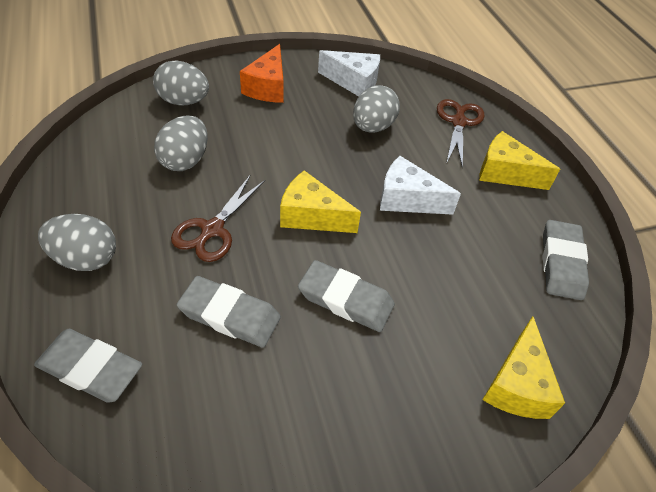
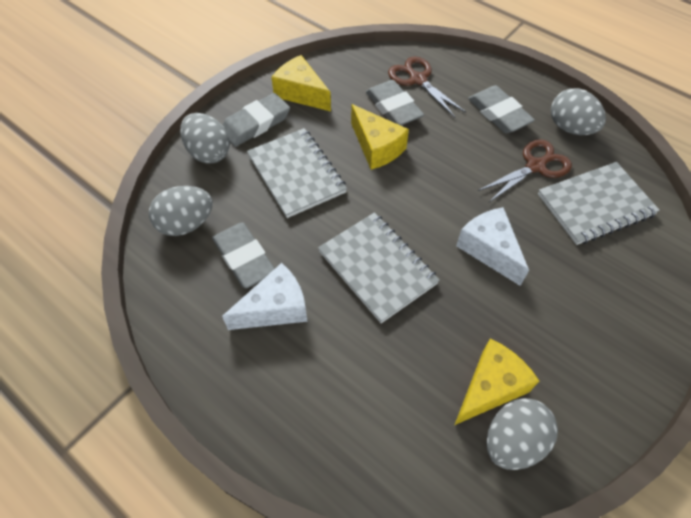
grey notebook: none = 0 -> [247,128,347,218] [318,212,440,323] [538,162,660,245] = 3
orange cheese: [240,44,283,103] = 1 -> none = 0

